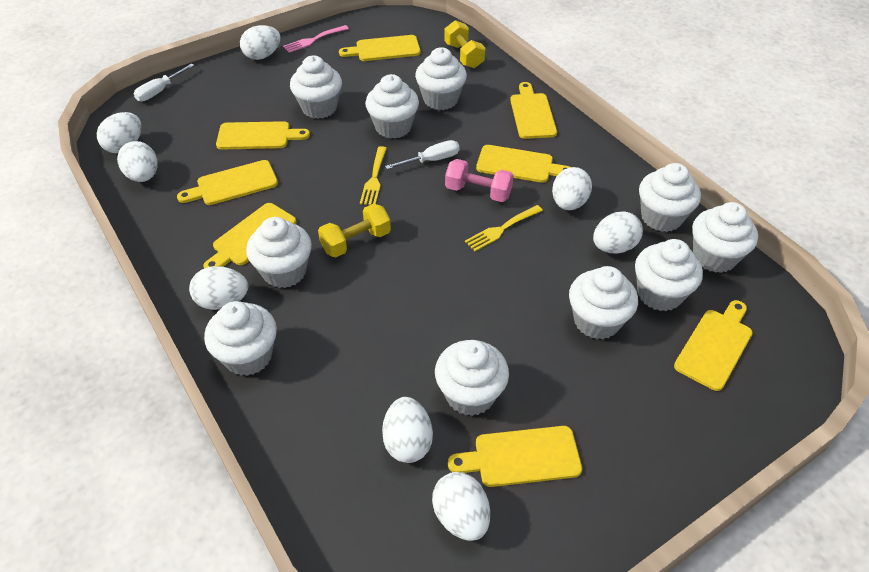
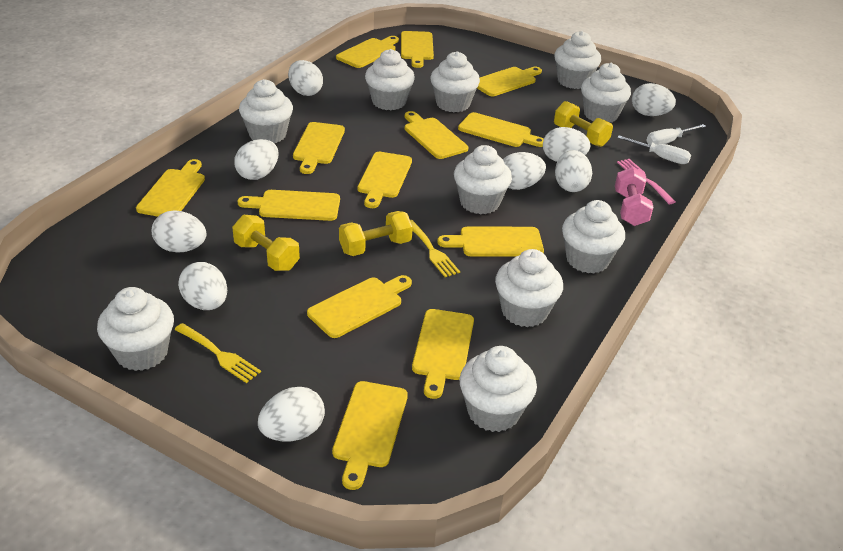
white egg: [97,112,141,153] [117,141,158,182] [189,266,248,310] [240,25,280,60] [382,397,433,463] [432,472,490,541] [552,167,592,210] [593,211,643,253] = 8 -> [152,210,206,253] [178,262,227,310] [234,139,278,180] [258,387,325,441] [288,60,323,96] [503,152,546,190] [543,127,591,162] [555,150,592,192] [632,83,676,116] = 9
yellow cutting board: [177,160,278,205] [203,203,297,269] [216,121,310,150] [339,35,421,61] [448,426,582,487] [476,145,571,183] [510,82,557,139] [674,300,753,391] = 8 -> [136,159,205,217] [238,190,340,221] [293,122,345,174] [307,275,412,338] [332,381,408,490] [336,36,399,68] [357,152,412,208] [401,31,434,68] [405,111,468,159] [412,309,474,399] [437,227,544,256] [458,112,544,147] [477,67,542,96] = 13
yellow dumbbell: [318,204,391,257] [444,20,485,68] = 2 -> [232,215,300,271] [339,211,413,256] [554,101,613,147] = 3

